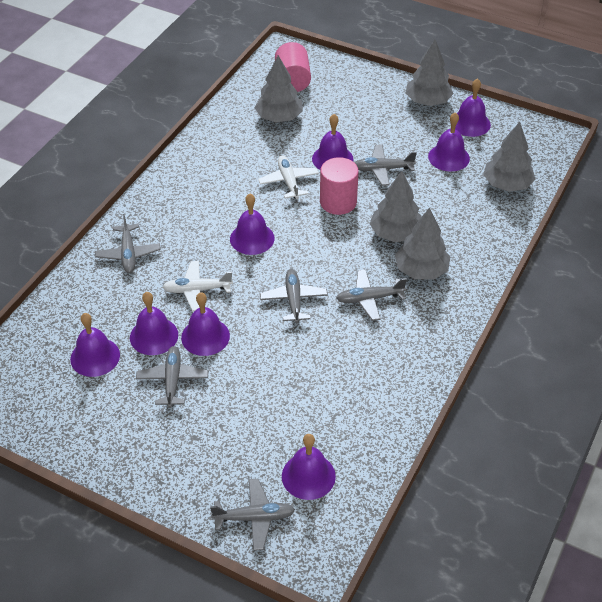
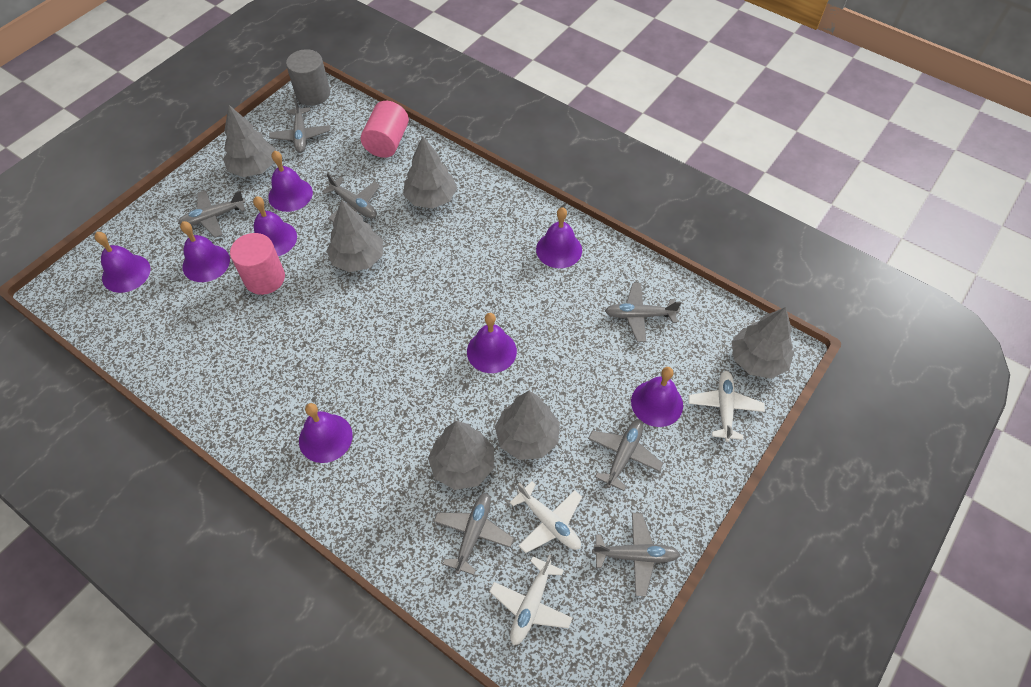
grey cylinder: none = 0 -> [286,49,330,106] = 1
grey plane: [95,214,161,273] [136,346,208,408] [210,479,295,550] [260,269,328,323] [337,269,407,321] [355,145,417,186] = 6 -> [178,190,246,238] [269,98,330,153] [322,173,380,222] [434,493,514,575] [588,420,664,491] [592,513,680,596] [605,283,681,342] = 7
grey tree: [255,55,303,122] [370,171,422,242] [395,208,450,280] [406,40,453,106] [483,122,535,192] = 5 -> [223,105,276,177] [326,200,383,272] [403,136,457,209] [428,421,494,490] [495,391,560,460] [732,307,794,379] = 6
white plane: [163,261,233,312] [258,155,319,199] = 2 -> [489,555,572,645] [509,481,582,553] [689,371,765,442] = 3

